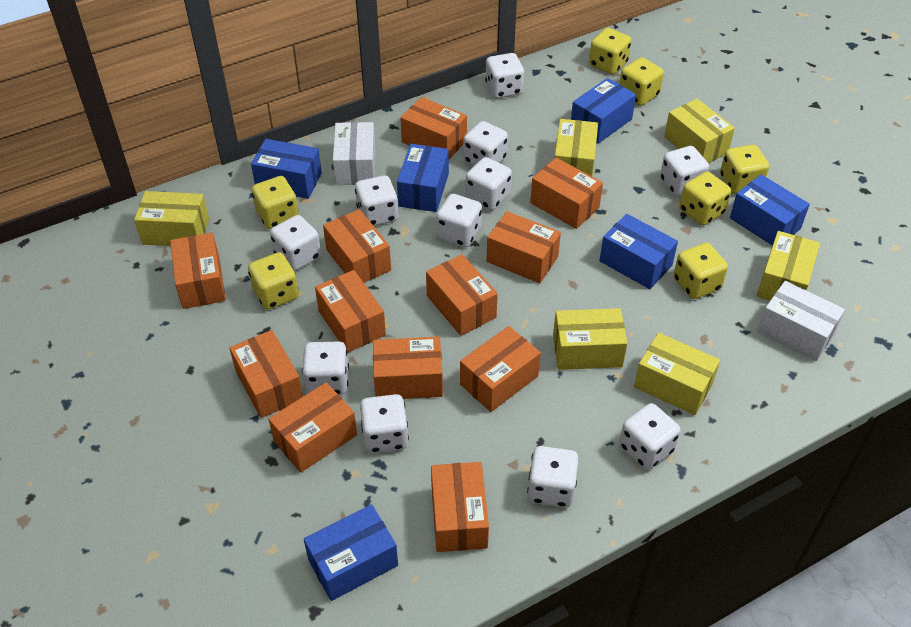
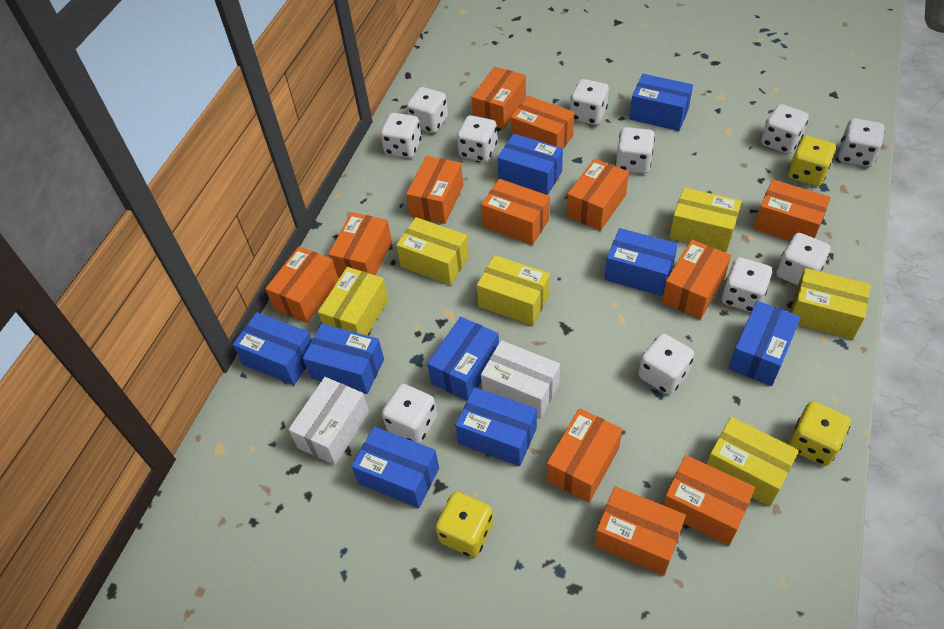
blue box: [251,139,322,199] [304,504,398,601] [397,144,449,212] [571,78,636,144] [600,214,678,289] [730,174,810,246] = 6 -> [233,312,312,385] [303,324,384,394] [352,427,439,508] [427,317,499,401] [455,387,537,466] [497,134,563,195] [605,228,678,296] [629,74,693,131] [728,301,801,386] = 9
yellow dice: [248,252,299,310] [251,176,299,229] [589,28,631,74] [619,57,664,106] [674,243,728,299] [679,172,731,226] [720,145,769,194] = 7 -> [435,492,493,558] [788,136,836,186] [789,401,851,466] = 3

